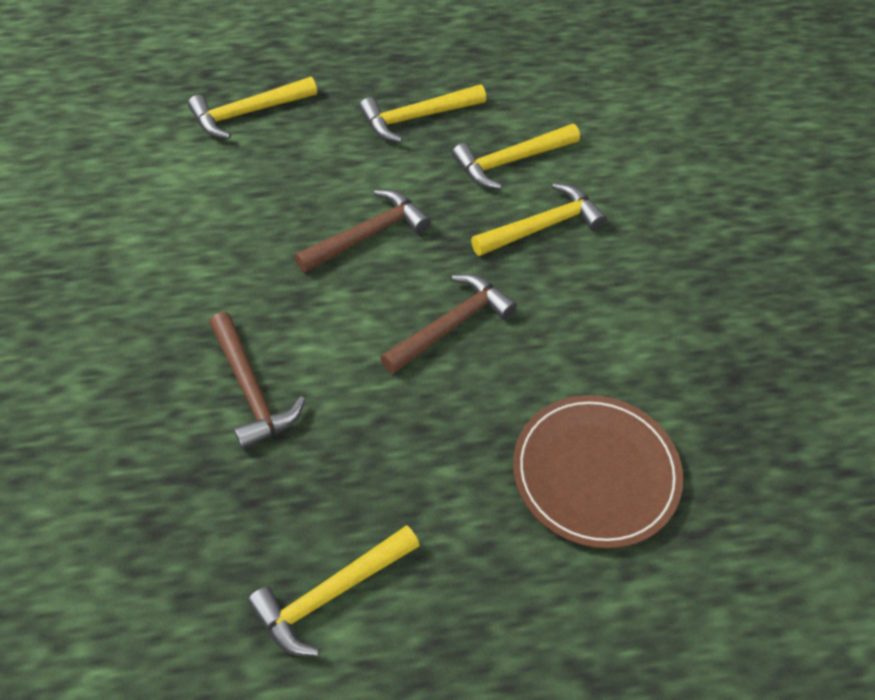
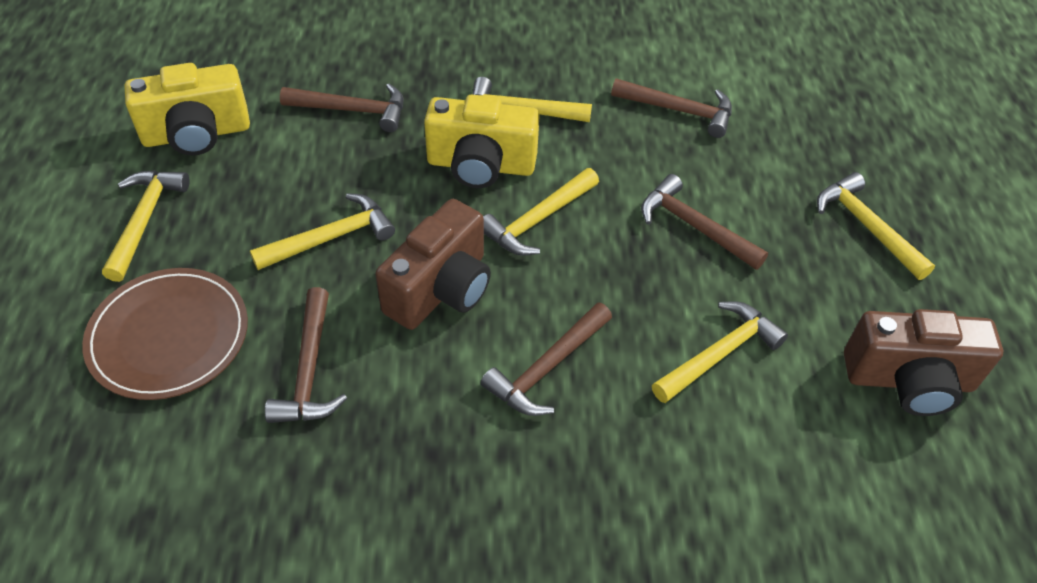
brown camera: none = 0 -> [375,199,491,330] [844,309,1003,416] = 2
brown hammer: [209,312,305,450] [294,190,431,273] [380,274,517,374] = 3 -> [265,287,347,423] [280,84,403,132] [481,302,612,416] [611,78,732,138] [641,174,768,270] = 5
yellow camera: none = 0 -> [125,63,250,155] [424,94,539,188] = 2
yellow hammer: [188,77,317,139] [247,525,420,656] [359,85,486,143] [452,124,580,189] [471,183,607,256] = 5 -> [102,170,189,282] [250,193,395,270] [473,77,592,122] [483,168,599,256] [652,301,788,403] [817,172,935,280] = 6

